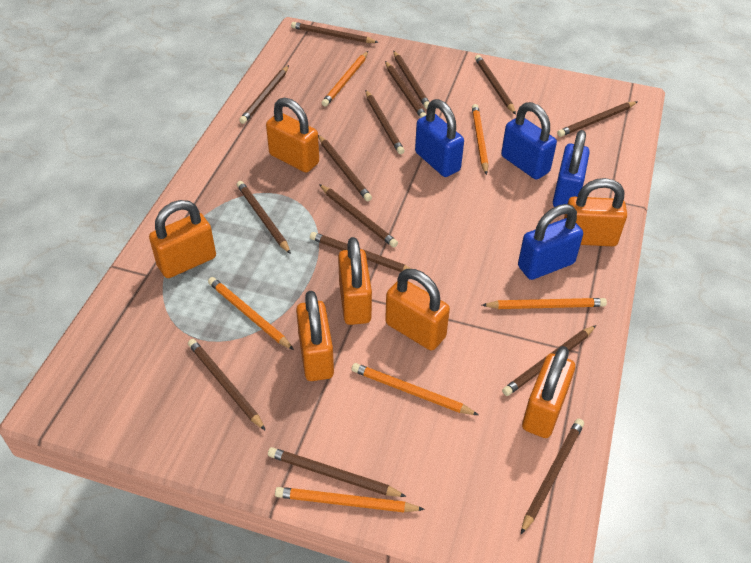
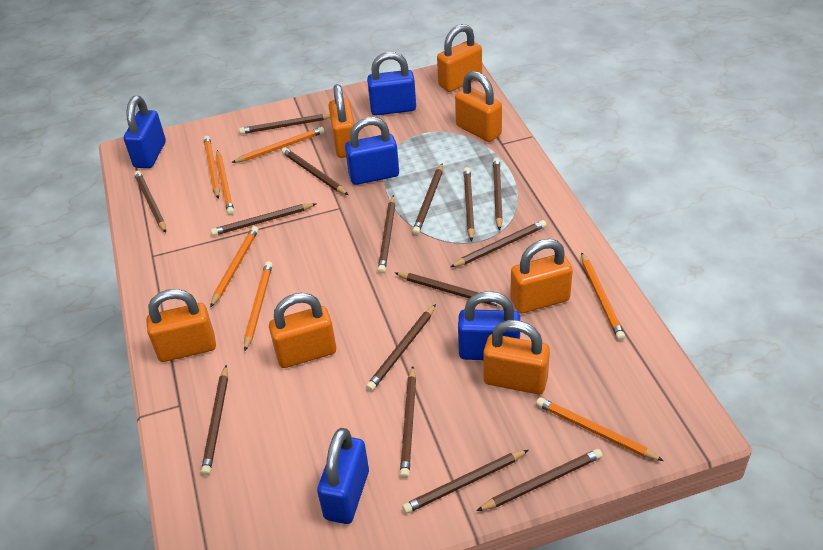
blue padlock: [415,99,464,177] [501,102,557,180] [518,204,583,280] [553,130,590,207] = 4 -> [124,96,166,168] [317,428,369,524] [345,117,399,185] [367,52,416,116] [458,291,521,360] = 5
orange pencil: [208,277,294,350] [275,487,425,512] [322,51,368,107] [352,363,479,415] [472,104,488,175] [482,298,607,309] = 6 -> [203,136,220,198] [210,226,258,308] [216,150,234,215] [231,127,324,163] [244,261,272,351] [536,397,663,461] [581,252,625,340] = 7

